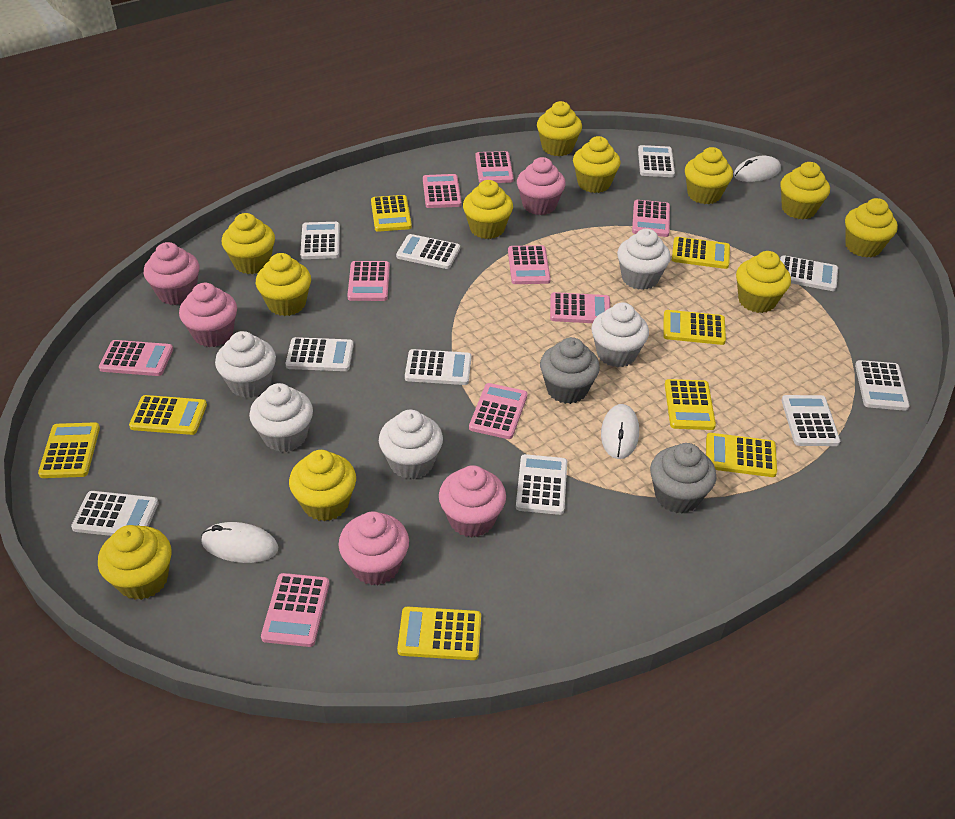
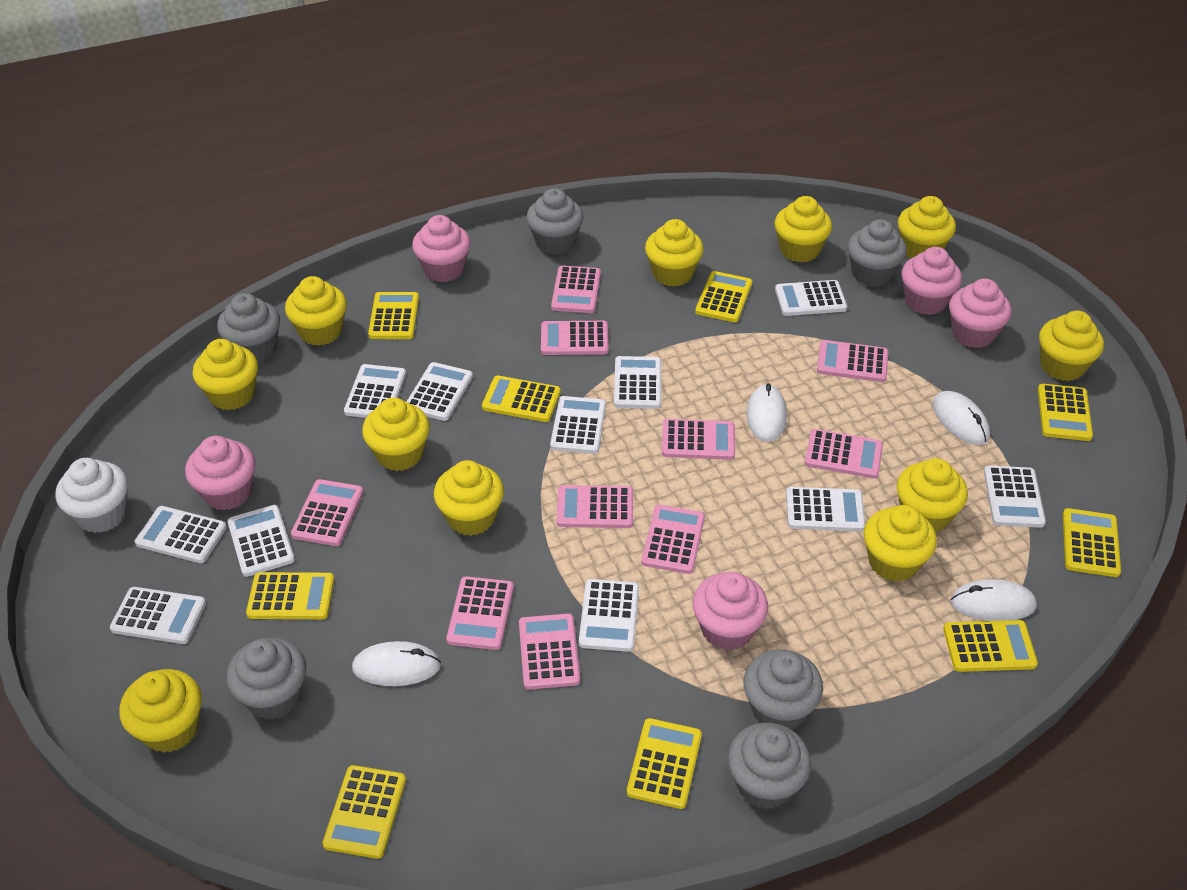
grey cupcake: [540,337,600,404] [650,443,717,514] = 2 -> [217,293,280,362] [227,638,306,719] [526,188,583,255] [728,723,811,809] [743,650,823,730] [847,219,907,287] = 6
pink calculator: [99,340,173,376] [261,573,329,647] [347,261,390,301] [423,174,461,208] [469,383,527,439] [475,151,514,183] [508,245,551,284] [550,292,610,323] [632,200,670,237] = 9 -> [291,479,364,546] [446,576,514,650] [519,613,580,689] [541,321,609,355] [551,266,601,313] [557,485,633,528] [641,505,705,574] [662,419,735,460] [805,429,883,479] [817,340,888,382] = 10
white calculator: [71,491,159,536] [286,337,354,371] [300,222,340,259] [396,234,460,269] [405,349,471,385] [516,454,567,515] [638,145,675,177] [780,256,838,291] [781,395,840,446] [855,360,910,411] = 10 -> [110,587,206,644] [135,506,227,563] [227,505,295,577] [344,364,406,418] [406,362,473,421] [550,396,606,454] [579,579,639,652] [614,356,661,409] [775,280,847,316] [786,487,866,532] [984,466,1046,528] = 11
white cupcake: [215,331,276,398] [249,383,313,452] [379,410,443,479] [591,303,649,367] [617,229,671,290] = 5 -> [56,458,128,533] = 1
white mouse: [201,522,278,563] [601,404,639,459] [733,156,781,182] = 3 -> [352,641,441,686] [747,383,787,442] [933,391,990,445] [950,579,1037,621] = 4
yellow calculator: [38,422,100,478] [129,395,207,435] [371,195,412,232] [397,607,481,660] [664,310,726,345] [665,379,716,430] [672,237,730,269] [706,433,777,477] = 8 -> [246,572,334,619] [323,765,406,859] [368,292,419,339] [482,375,561,422] [627,718,702,809] [695,271,752,322] [943,620,1038,672] [1038,384,1093,441] [1063,508,1121,577] = 9

